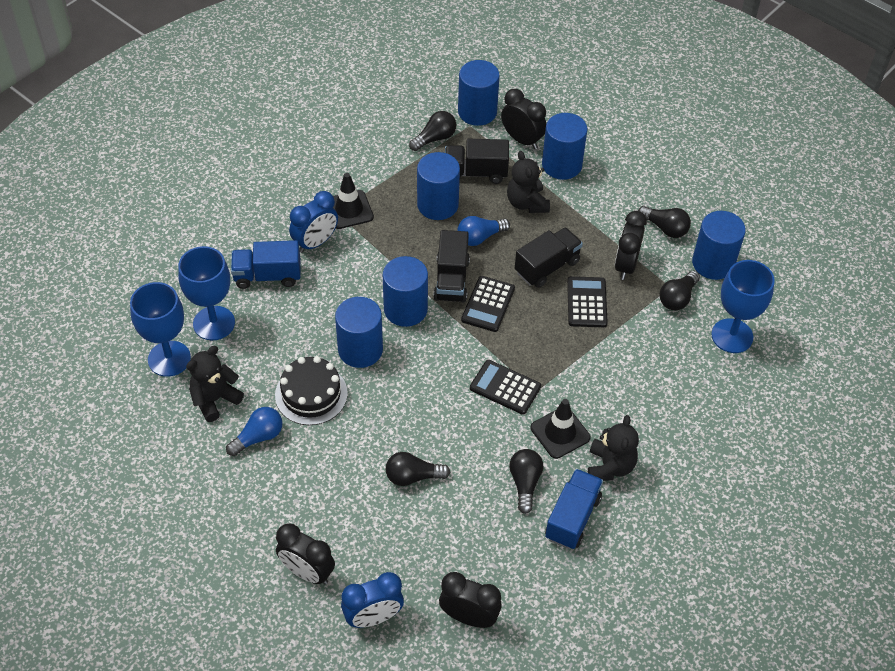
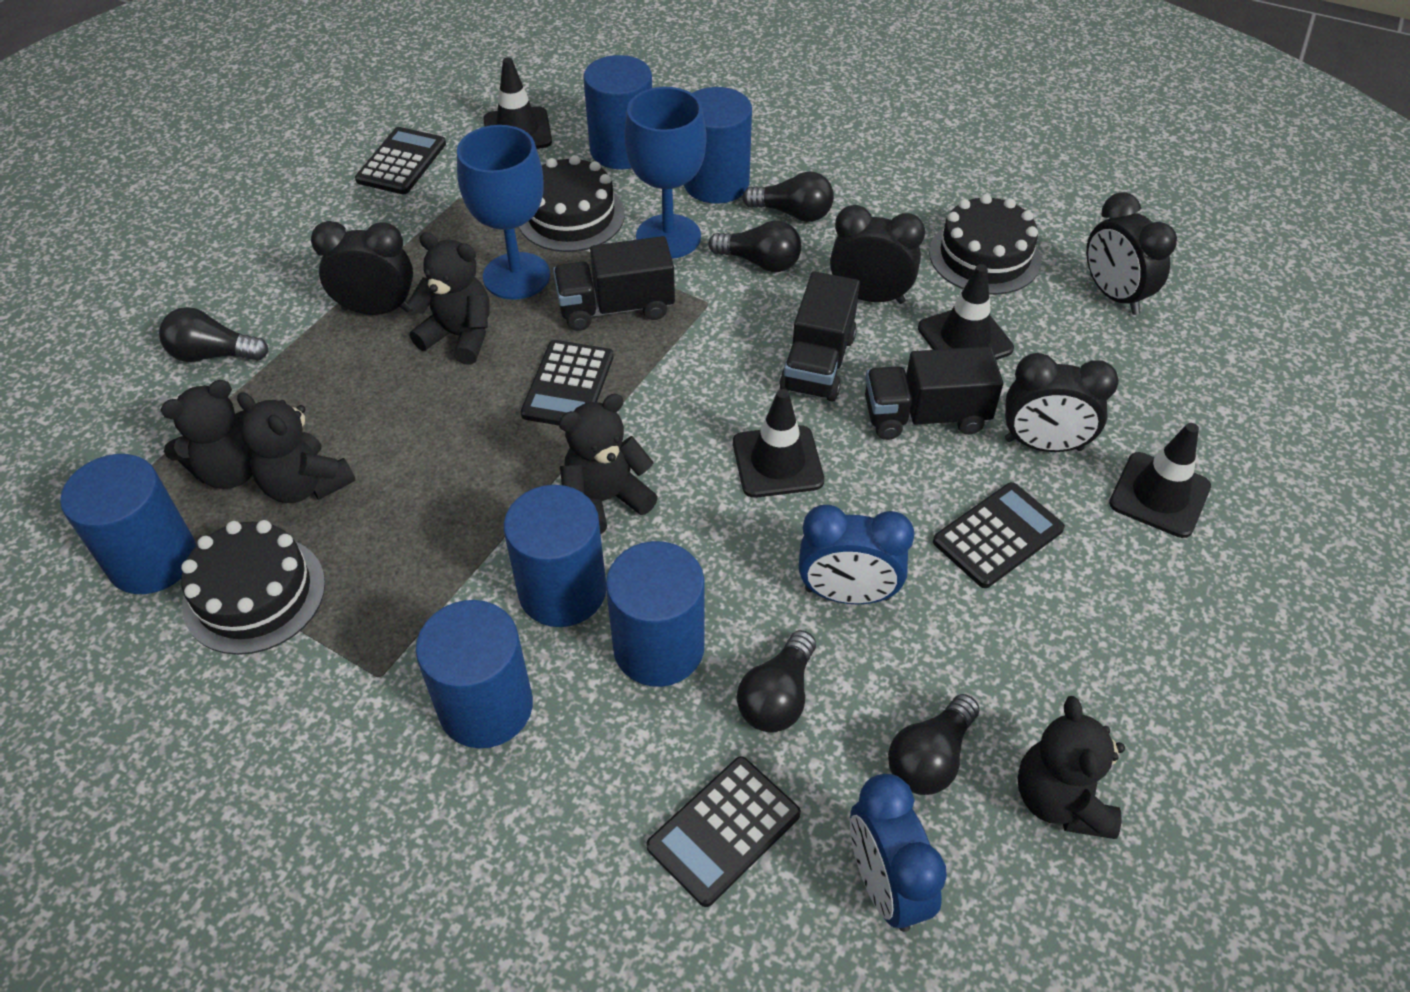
black cake: [275,356,348,425] = 1 -> [181,520,325,655] [519,155,625,252] [929,194,1041,295] = 3
black calculator: [461,276,515,332] [470,360,541,415] [567,276,608,327] = 3 -> [355,127,446,194] [521,340,614,426] [646,756,801,907] [933,482,1065,588] = 4
black teddy bear: [186,346,244,422] [507,151,550,213] [588,415,639,481] = 3 -> [161,380,253,489] [237,392,356,503] [407,232,490,365] [559,394,658,534] [1018,696,1125,839] = 5
black traffic cone: [333,173,374,229] [531,399,591,459] = 2 -> [483,58,552,149] [733,389,824,498] [918,264,1014,360] [1109,423,1211,538] = 4
blue goblet: [130,282,191,377] [178,246,235,340] [711,260,775,353] = 3 -> [457,125,550,300] [624,87,707,259] = 2
blue light bulb: [226,407,282,456] [457,216,510,246] = 2 -> none = 0
blue truck: [231,240,300,289] [545,469,603,549] = 2 -> none = 0

